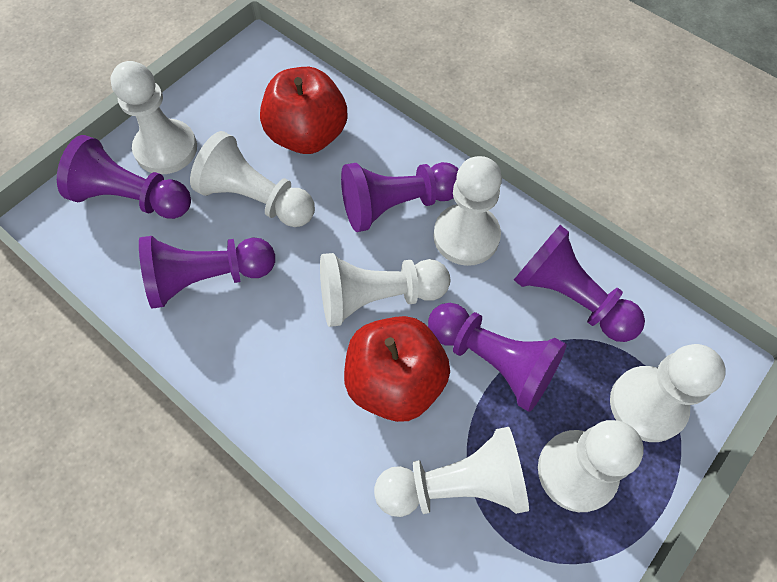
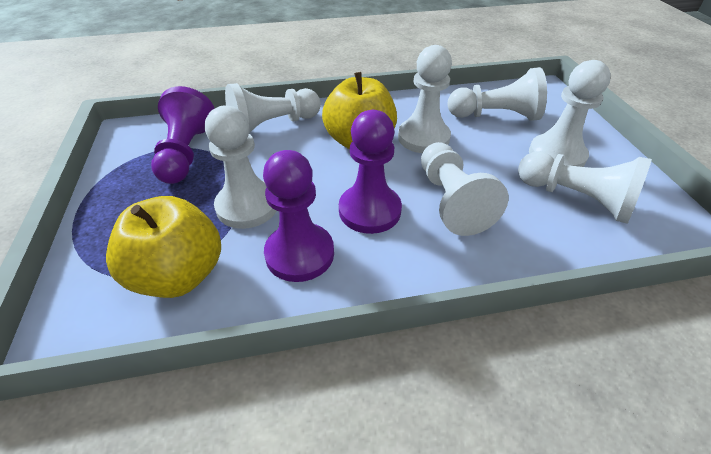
purple pawn: [57,135,191,219] [139,236,275,309] [341,162,459,232] [428,303,567,412] [514,225,645,342] = 5 -> [151,86,215,184] [263,150,334,282] [339,110,402,234] = 3
red apple: [260,67,347,154] [344,316,450,422] = 2 -> none = 0
yellow apple: none = 0 -> [106,196,221,298] [322,72,397,149] = 2

